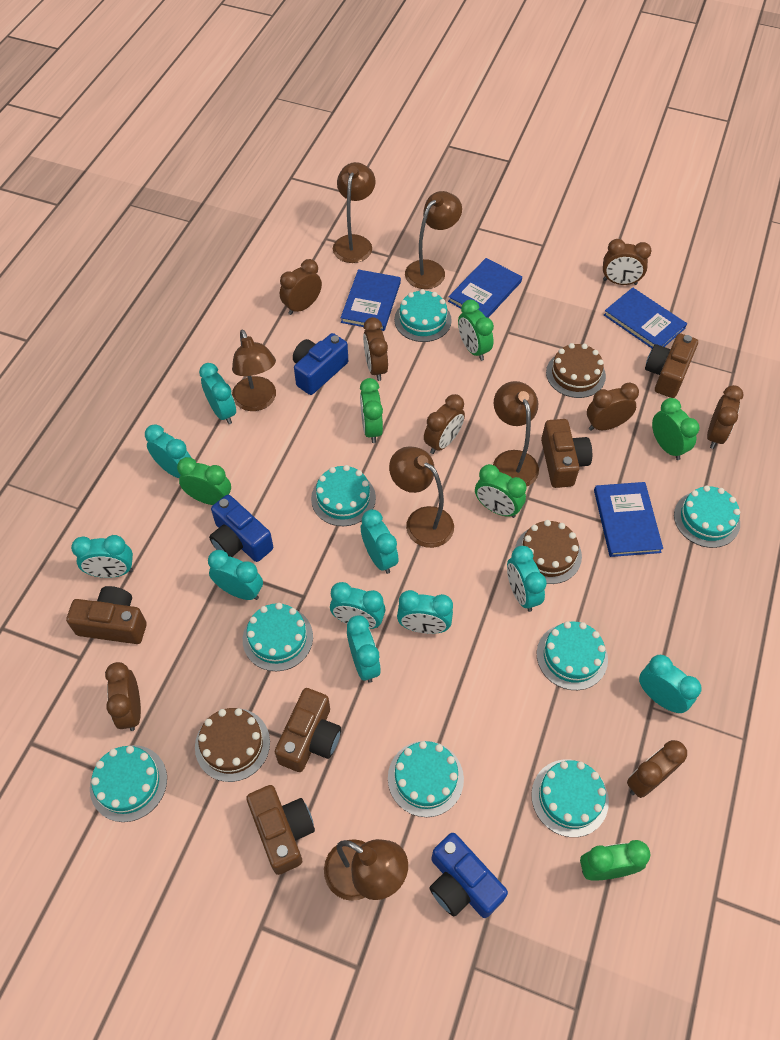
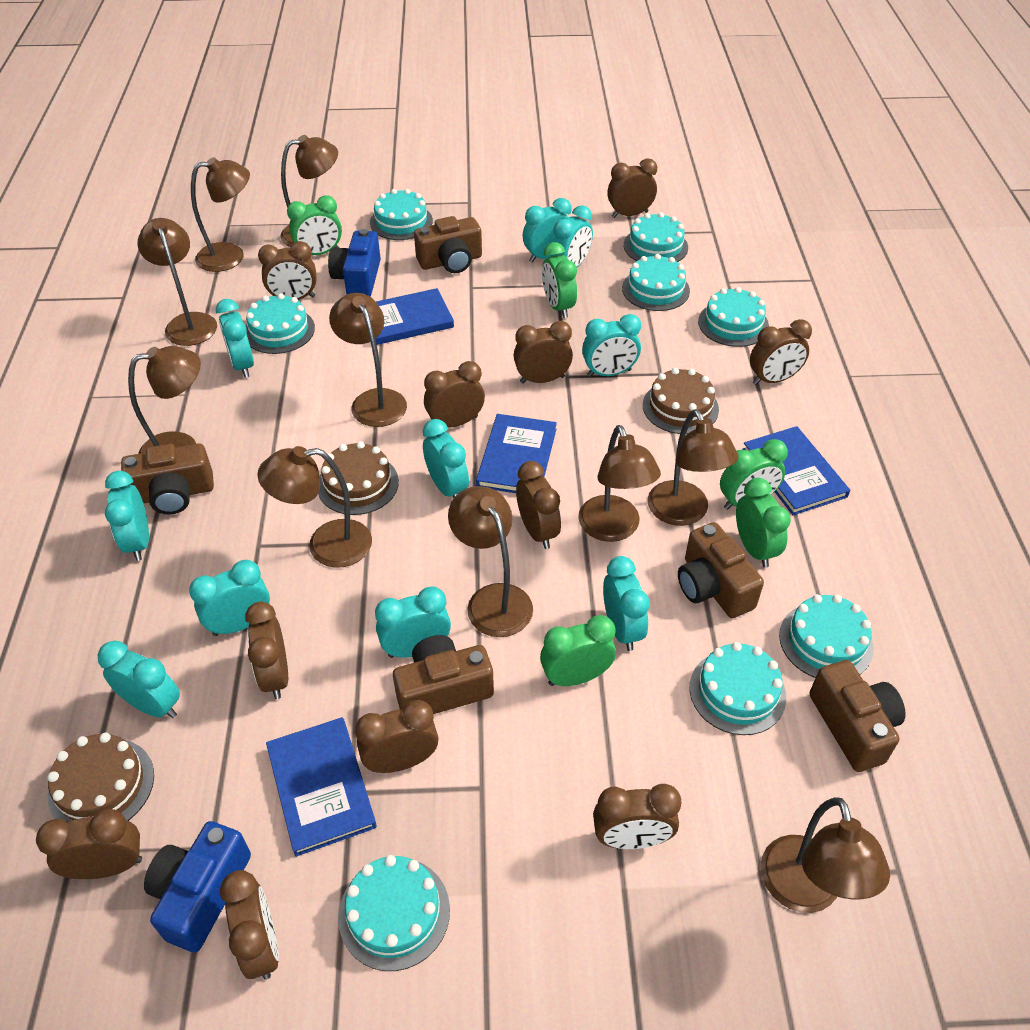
blue camera: [209,495,273,562] [293,333,348,395] [430,833,508,918] = 3 -> [144,821,251,952] [328,229,381,296] = 2
brown clock: [105,662,141,731] [280,259,322,315] [363,317,388,381] [424,394,465,454] [587,383,639,431] [603,239,652,285] [627,740,687,798] [707,385,744,449] = 8 -> [36,809,142,879] [220,870,279,980] [245,602,288,699] [258,241,317,300] [355,700,439,773] [424,361,485,428] [514,321,573,383] [516,461,561,549] [593,784,681,849] [608,159,657,218] [750,319,812,385] = 11
brown lamp: [232,330,276,411] [324,839,408,901] [333,162,376,263] [389,446,454,548] [405,191,462,289] [493,381,539,487] = 6 -> [128,346,201,454] [137,218,217,346] [191,157,250,272] [257,446,372,568] [280,135,338,247] [329,293,407,427] [448,486,533,637] [578,425,661,542] [648,409,739,526] [760,797,890,913] = 10
green clock: [177,457,231,505] [360,378,383,443] [458,299,494,361] [475,464,526,518] [580,840,651,881] [652,398,699,460] = 6 -> [287,195,342,255] [540,615,616,686] [542,242,577,318] [720,439,788,510] [736,478,791,568] = 5

